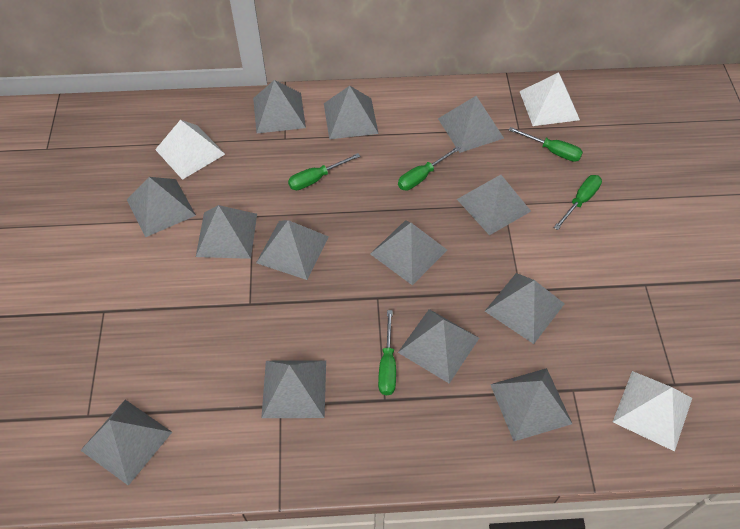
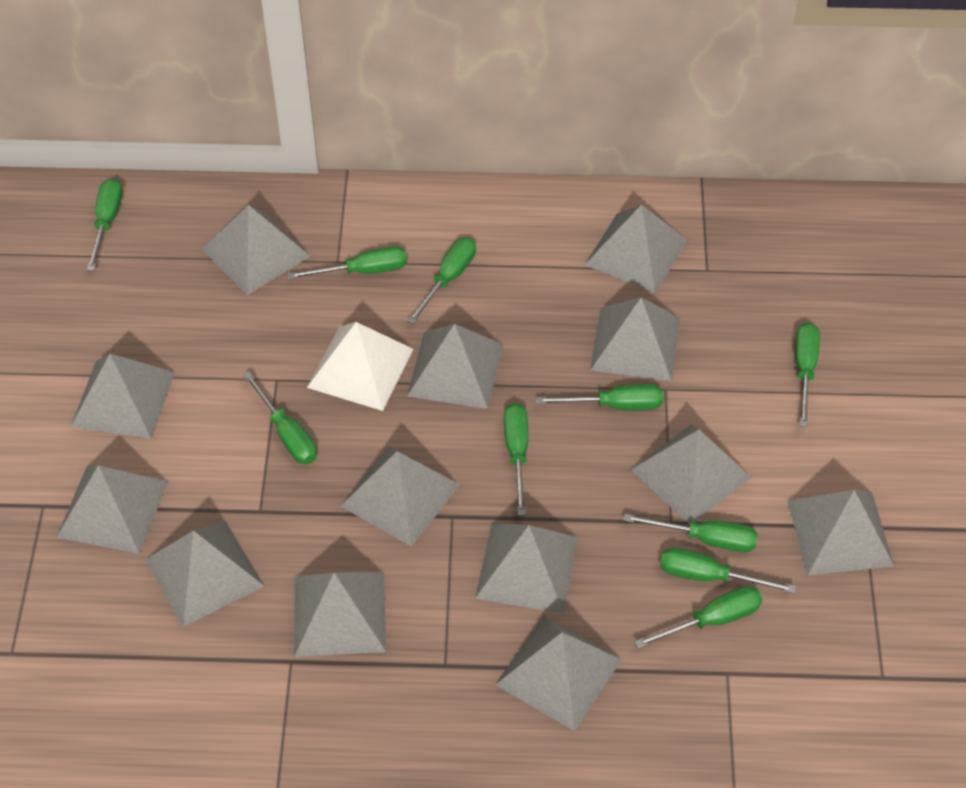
green screwdriver: [288,153,360,190] [378,310,396,395] [398,146,460,190] [509,127,583,162] [554,175,602,230] = 5 -> [87,178,122,271] [243,372,317,464] [288,246,407,279] [407,237,476,324] [504,403,528,516] [536,384,663,410] [624,514,758,552] [635,586,762,649] [660,548,796,594] [795,323,820,427] = 10
white pyramid: [155,120,225,180] [520,72,580,126] [613,371,692,452] = 3 -> [307,322,413,411] = 1

